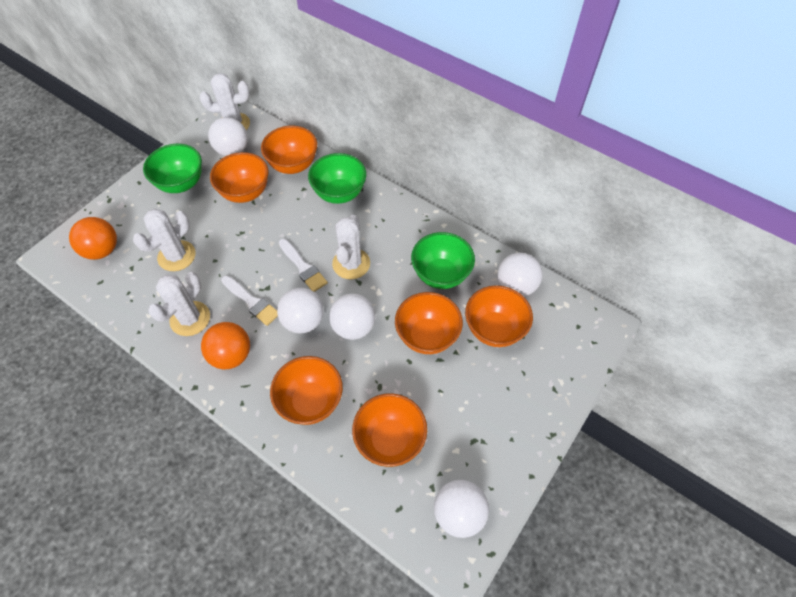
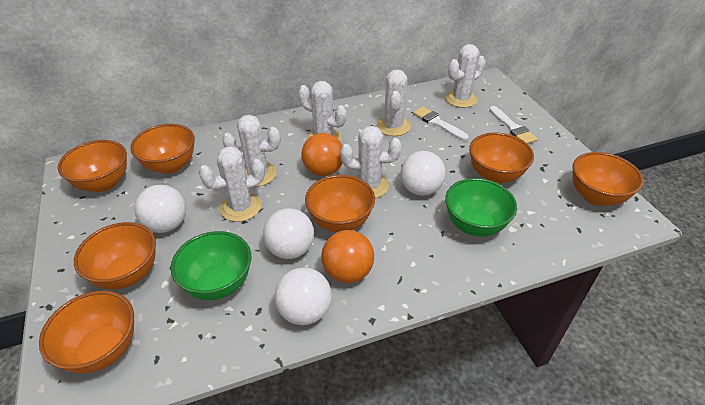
green bowl: [143,144,202,193] [308,153,366,204] [411,232,475,289] = 3 -> [171,231,251,300] [445,178,517,237] = 2
orange bowl: [210,152,268,203] [261,126,317,174] [270,356,343,425] [352,393,427,467] [395,292,463,354] [465,285,533,347] = 6 -> [39,291,134,373] [58,140,127,192] [74,222,156,290] [130,124,195,174] [305,175,375,232] [469,132,534,184] [572,152,643,206] = 7
white ball: [208,117,248,156] [277,288,324,334] [329,294,375,340] [434,480,489,538] [497,253,542,296] = 5 -> [134,185,186,233] [263,208,314,259] [274,268,332,325] [400,151,446,196] = 4
white cactus: [133,209,196,271] [148,272,210,336] [200,73,250,130] [332,215,370,279] = 4 -> [199,147,265,222] [222,115,280,187] [298,81,347,141] [340,126,402,198] [377,69,411,136] [445,44,486,108] = 6

